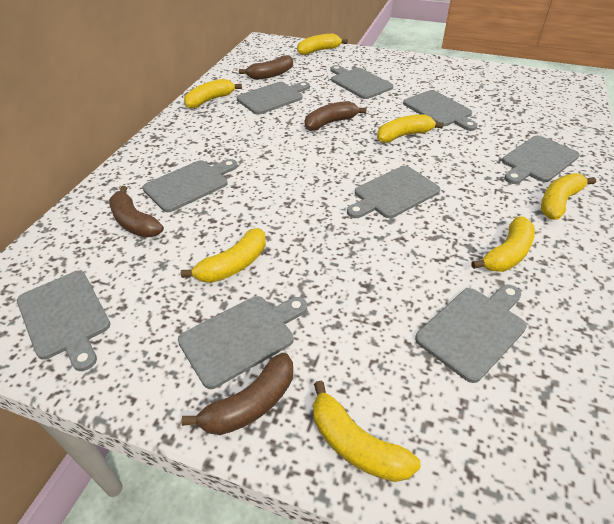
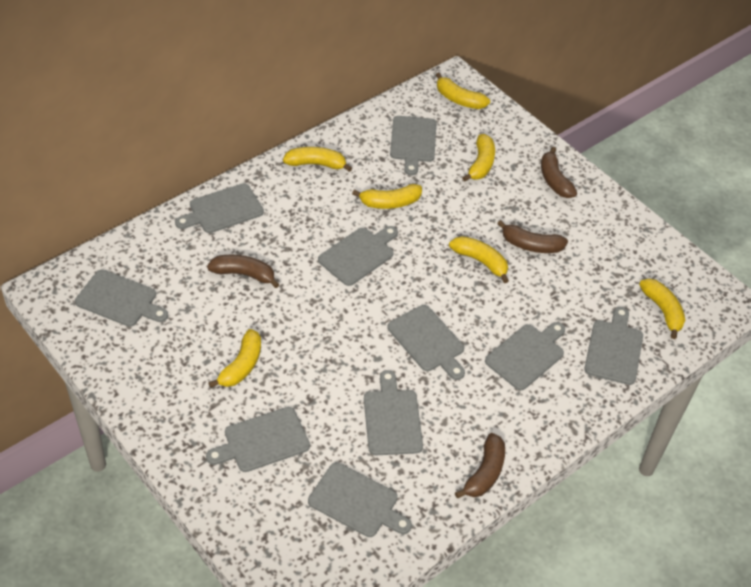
grey cutting board: [17,271,110,371] [142,159,238,212] [178,296,307,389] [237,82,310,115] [330,65,393,99] [347,166,440,218] [403,90,477,131] [415,284,527,383] [502,136,579,184] = 9 -> [75,269,168,327] [175,183,264,233] [206,407,310,472] [308,462,412,537] [318,226,398,286] [364,370,423,455] [388,305,465,380] [390,116,436,176] [485,322,565,390] [584,307,643,385] = 10

